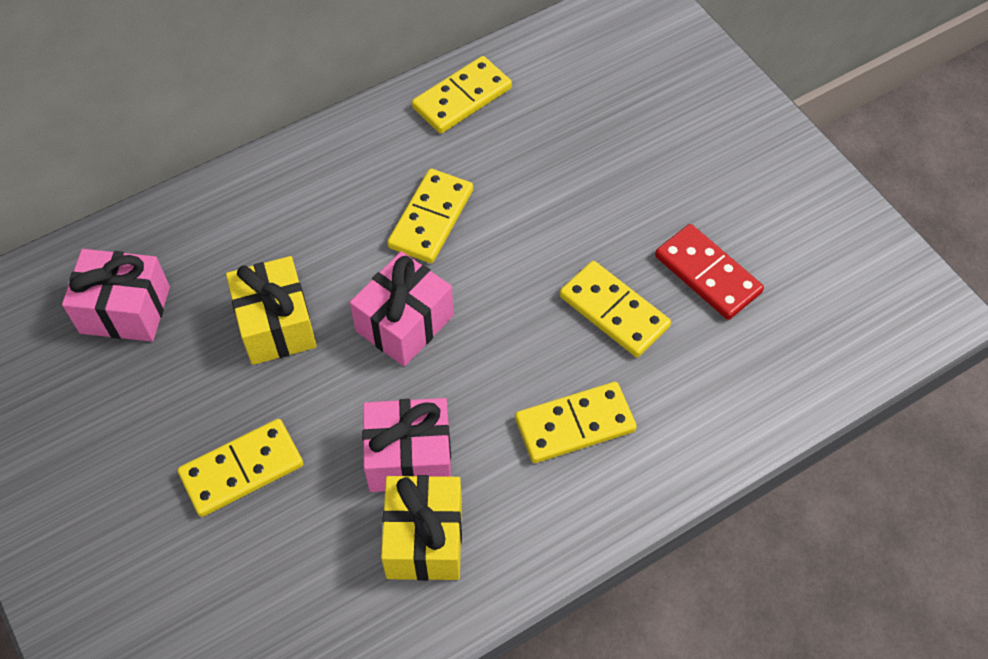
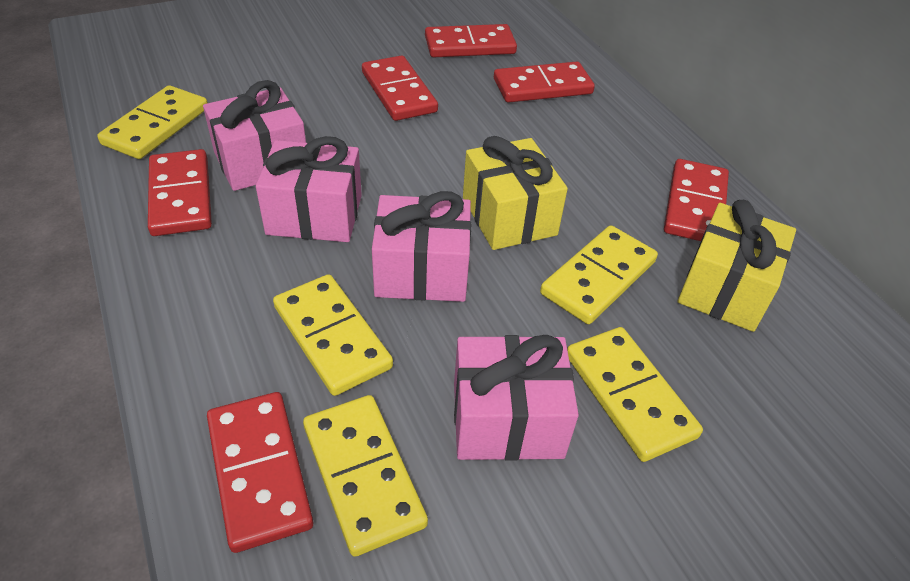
pink gift: [62,249,170,342] [350,251,454,367] [362,398,451,492] = 3 -> [203,80,306,191] [256,136,362,242] [372,191,471,302] [454,335,579,461] = 4
red domino: [655,224,764,320] = 1 -> [148,149,212,236] [207,392,313,553] [362,55,438,121] [425,24,517,57] [494,62,595,103] [664,159,729,241] = 6

